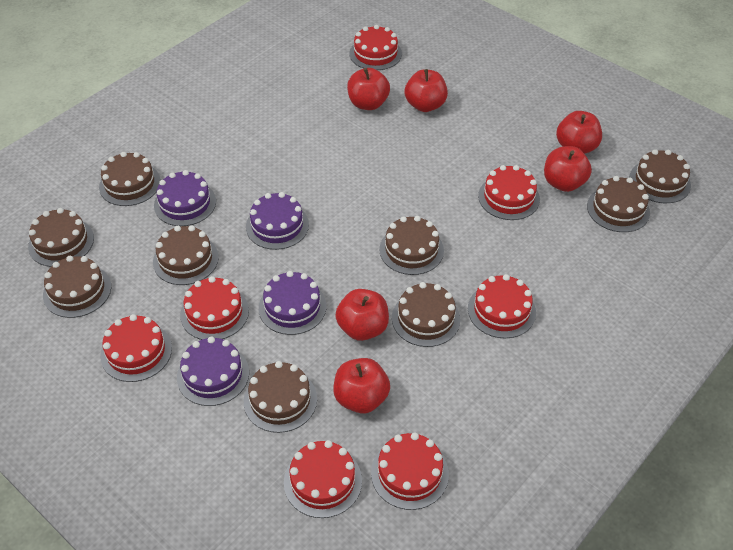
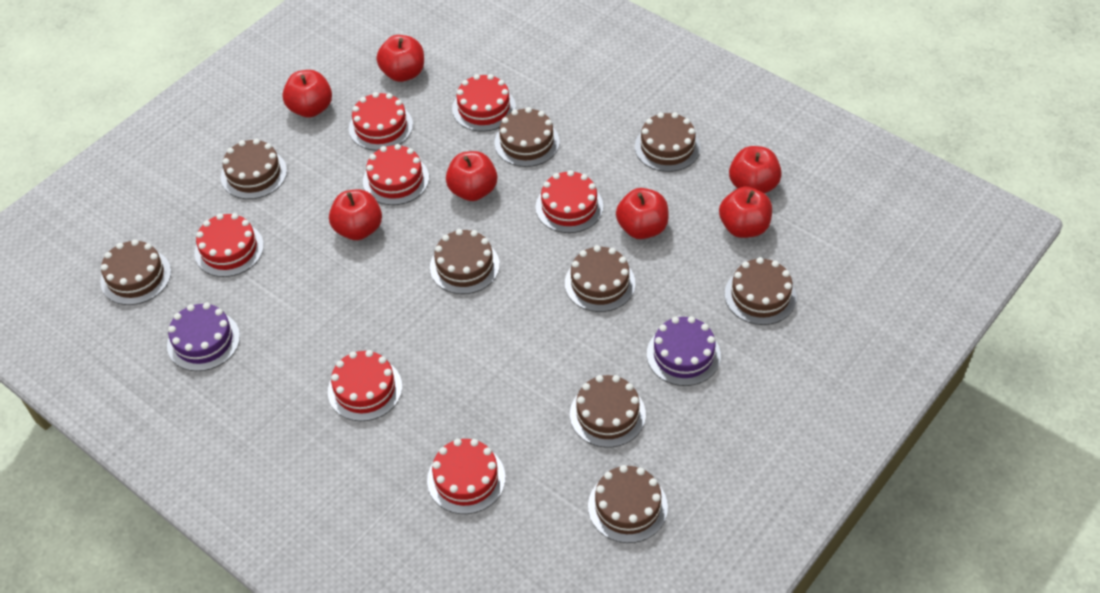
purple cake: [154,170,216,226] [177,336,249,406] [246,192,309,250] [259,271,327,335] = 4 -> [167,303,240,371] [647,316,721,386] = 2
red apple: [334,358,390,413] [335,289,389,341] [347,68,390,110] [405,69,448,112] [544,146,592,192] [556,111,602,154] = 6 -> [282,70,332,118] [329,189,382,240] [376,35,424,82] [446,151,498,201] [616,188,669,239] [719,187,772,238] [729,146,782,194] = 7

